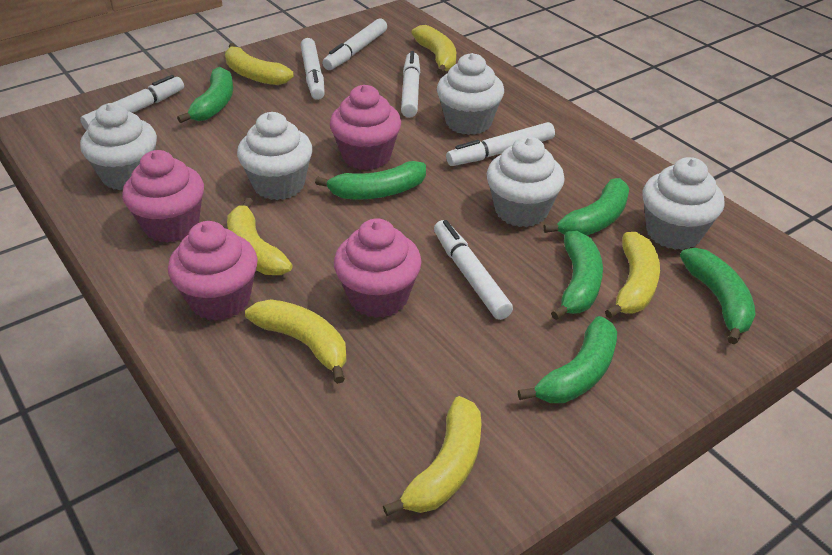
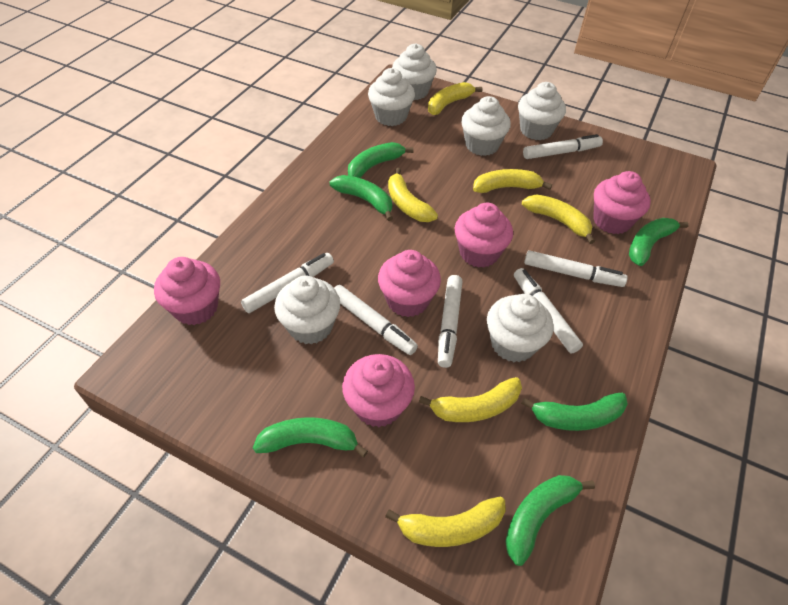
pink cupcake: [122,150,204,243] [168,221,258,321] [330,85,401,170] [334,218,422,318] = 4 -> [154,257,220,325] [342,354,415,427] [378,250,441,317] [455,203,513,268] [593,171,651,234] = 5
white cupcake: [80,103,157,190] [237,112,313,200] [437,53,504,135] [486,136,565,227] [643,157,725,250] = 5 -> [274,276,340,344] [368,68,415,126] [392,44,437,100] [461,96,511,156] [487,294,554,362] [518,82,566,140] = 6

